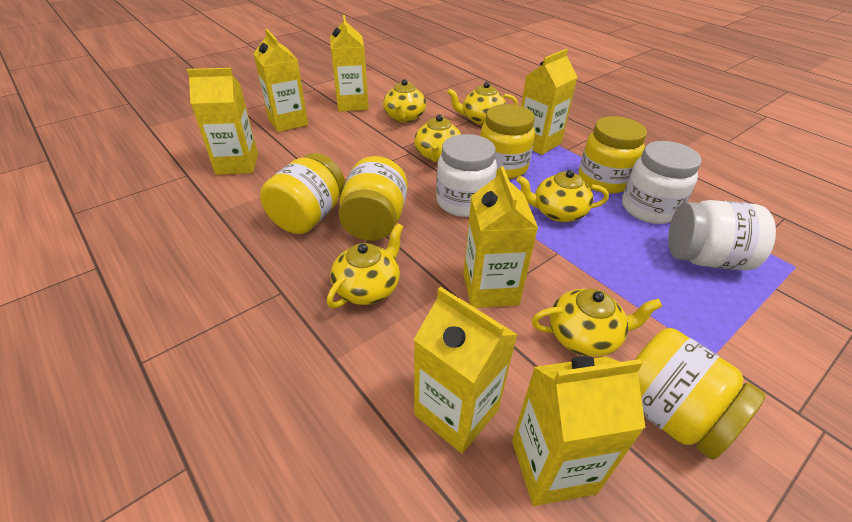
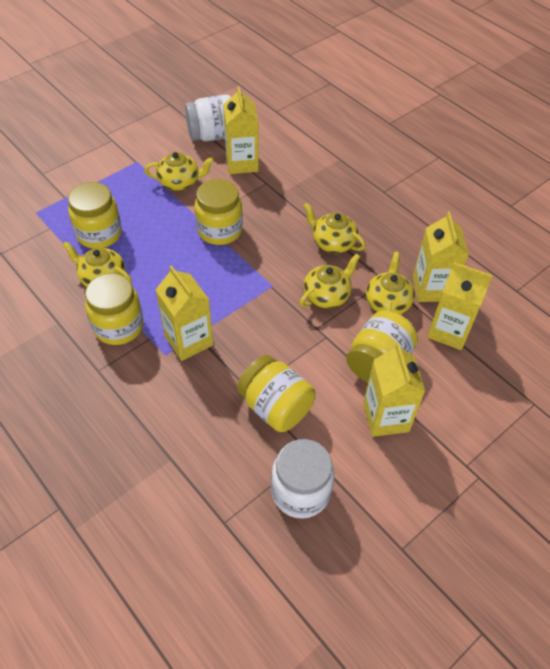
white jar: [436,134,497,217] [622,141,701,224] [668,200,776,271] = 3 -> [185,95,231,141] [271,439,334,519] = 2
yellow carton: [187,68,258,175] [254,29,308,132] [330,15,369,112] [414,287,517,453] [463,166,538,308] [512,356,645,506] [521,49,577,155] = 7 -> [156,265,213,361] [223,87,259,174] [363,343,425,437] [413,212,469,302] [427,262,493,350] = 5
yellow teapot: [327,223,404,308] [383,79,426,123] [414,115,461,162] [447,82,518,125] [517,170,609,222] [532,289,662,357] = 6 -> [63,242,132,287] [144,152,214,191] [300,253,360,308] [304,203,366,253] [366,252,415,314] = 5

